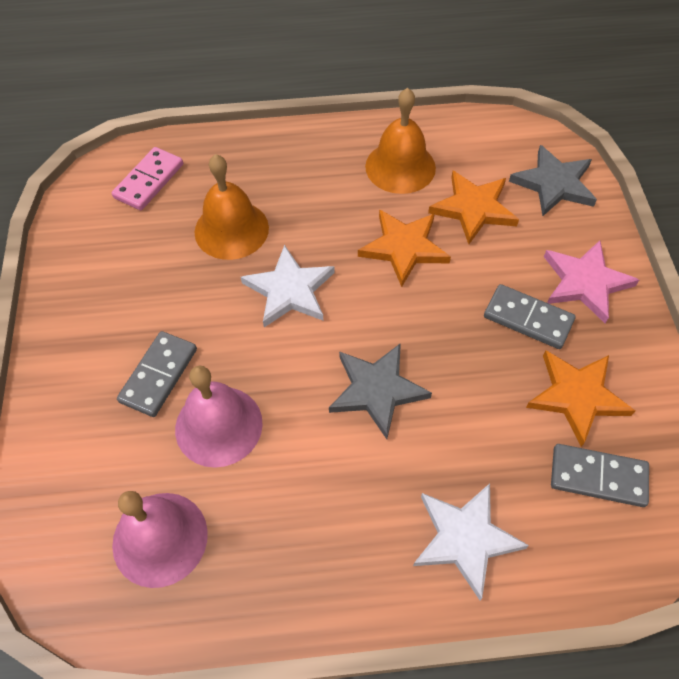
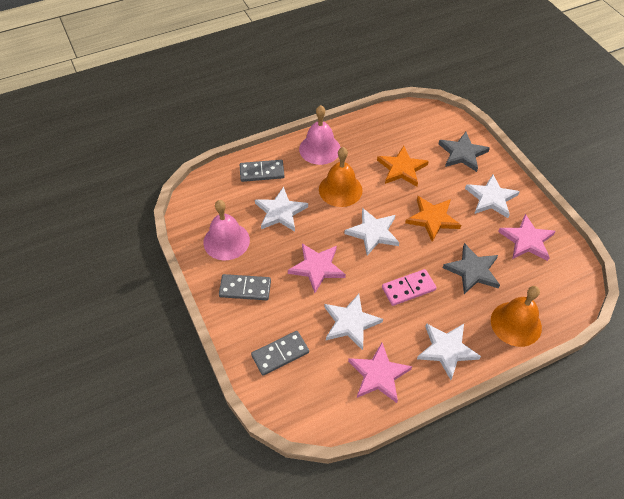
orange star: [358,209,451,287] [428,171,519,244] [526,351,635,447] = 3 -> [377,146,429,187] [405,196,461,242] = 2
pink star: [544,240,639,323] = 1 -> [288,243,346,293] [348,343,412,403] [498,214,556,261] = 3
white star: [241,245,335,327] [413,483,529,600] = 2 -> [255,187,308,232] [324,294,383,350] [344,208,399,256] [417,323,481,380] [465,175,520,218] = 5

